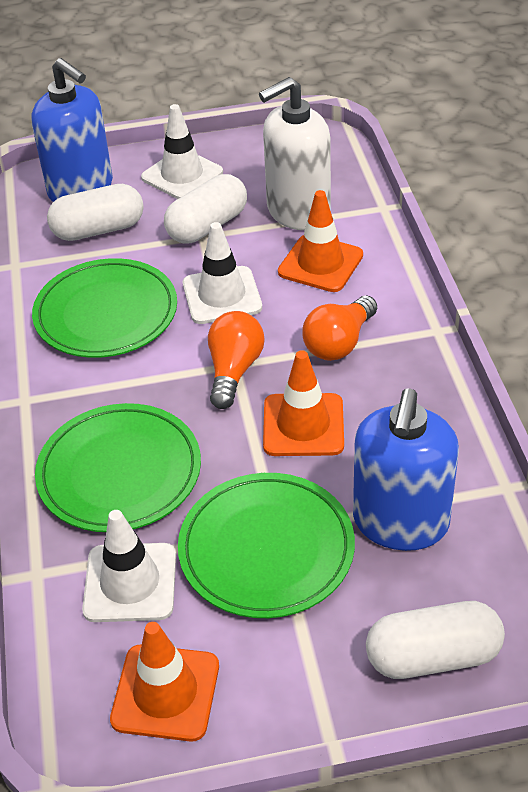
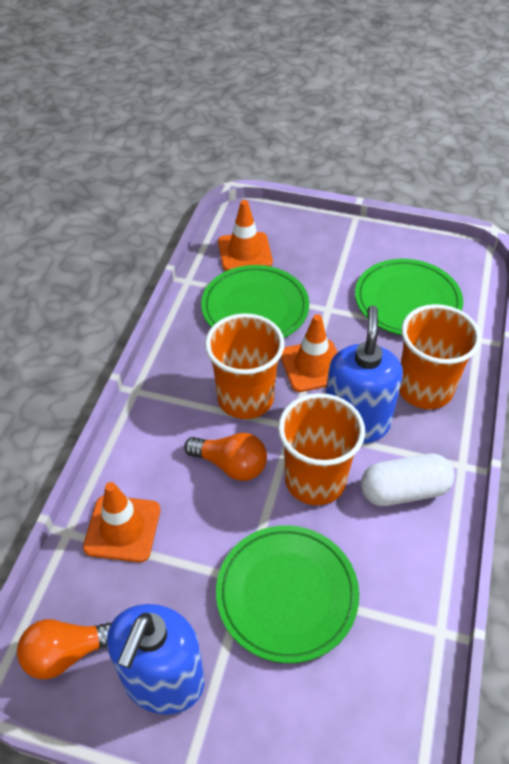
orange cup: none = 0 -> [205,313,285,419] [278,393,365,505] [399,304,481,409] = 3
white capsule: [47,184,144,241] [164,174,247,243] [366,601,505,679] = 3 -> [361,454,454,506] = 1
white soap dispenser: [259,77,331,230] = 1 -> none = 0
white traffic cone: [82,510,176,622] [141,104,223,199] [183,222,262,324] = 3 -> none = 0

